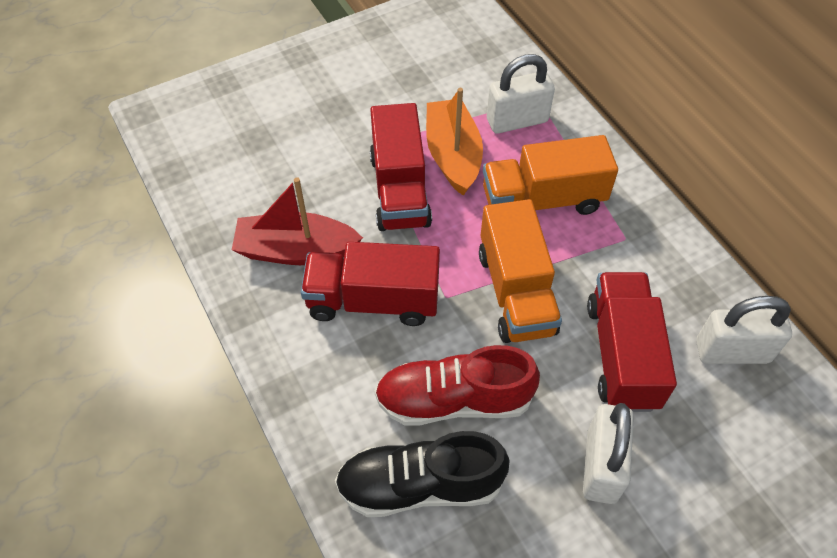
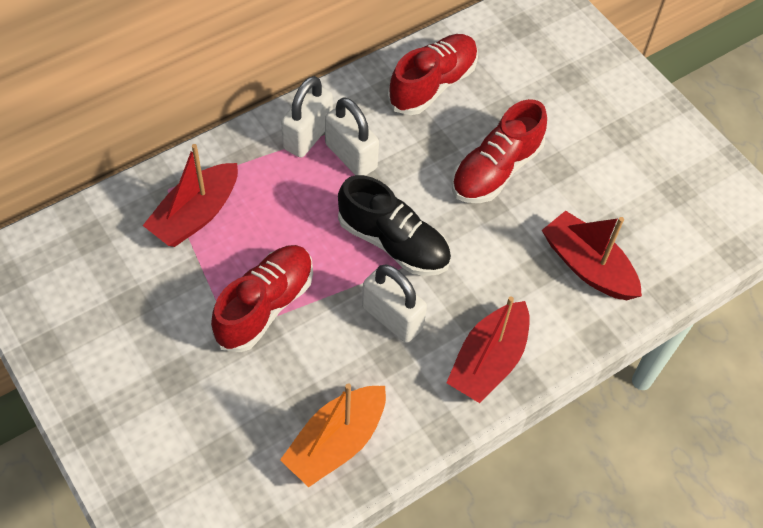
orange truck: [479,199,562,343] [483,135,618,215] = 2 -> none = 0
red boat: [232,177,363,265] = 1 -> [143,144,238,247] [446,297,530,403] [542,211,642,300] = 3
red shoe: [375,345,540,426] = 1 -> [211,245,313,352] [388,34,478,115] [452,99,547,203] = 3
red truck: [301,242,440,326] [370,103,432,231] [587,272,677,412] = 3 -> none = 0

